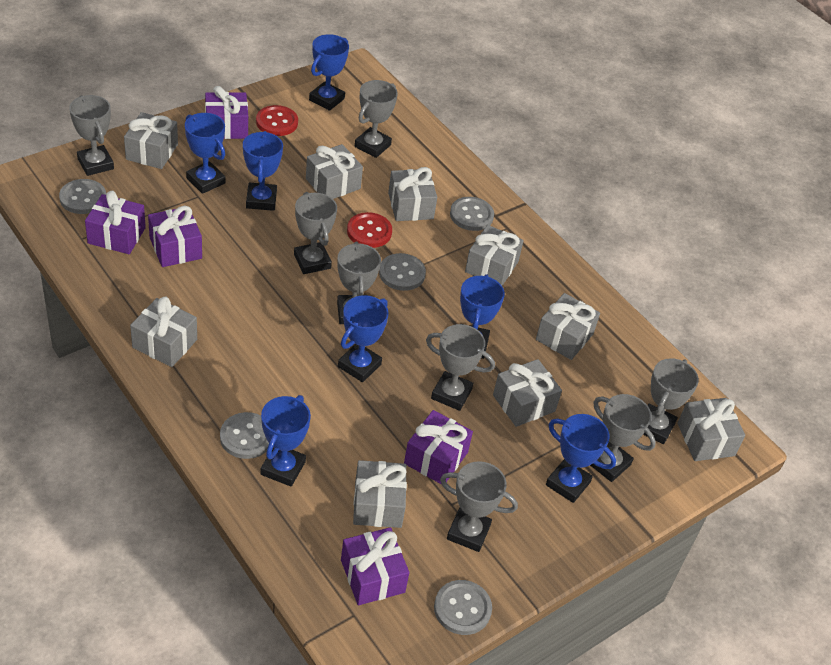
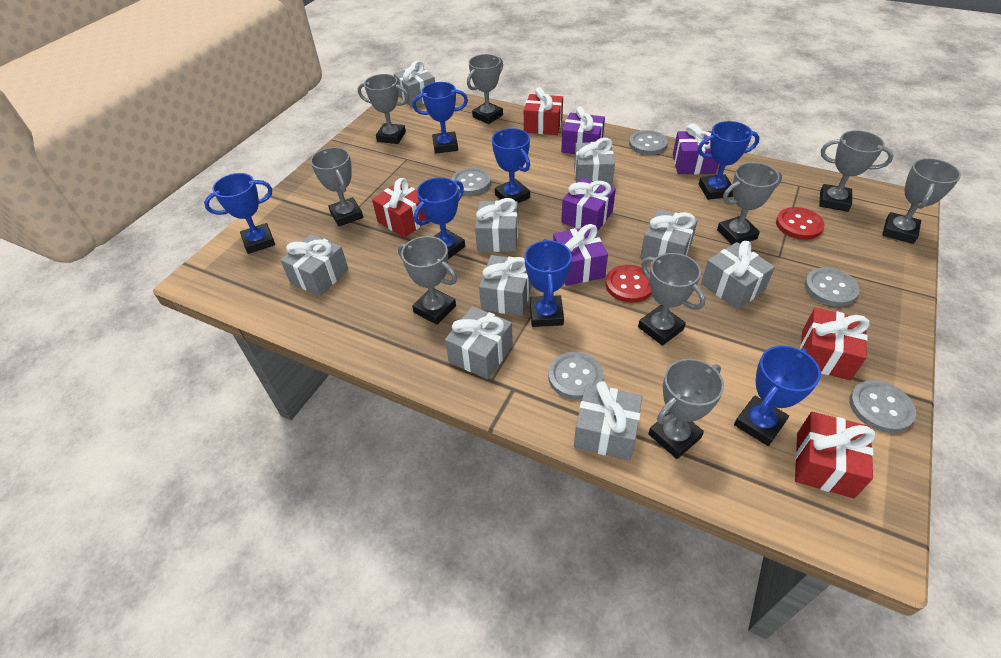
grey trophy: [69,95,114,176] [294,192,337,274] [337,241,381,324] [355,80,398,158] [426,324,495,411] [440,461,518,552] [590,394,656,482] [643,358,699,444] = 8 -> [310,147,363,226] [358,74,409,144] [398,236,457,325] [467,54,503,124] [638,253,705,346] [648,358,724,459] [717,162,782,245] [819,130,893,212] [882,158,961,244] = 9
purple gift: [85,191,146,254] [148,206,202,267] [205,86,248,139] [341,527,409,605] [404,410,473,485] = 5 -> [553,224,608,286] [561,106,605,154] [561,178,616,232] [673,124,718,174] = 4
red gift: none = 0 -> [372,178,427,238] [524,87,563,135] [795,412,875,498] [800,308,870,380] = 4

